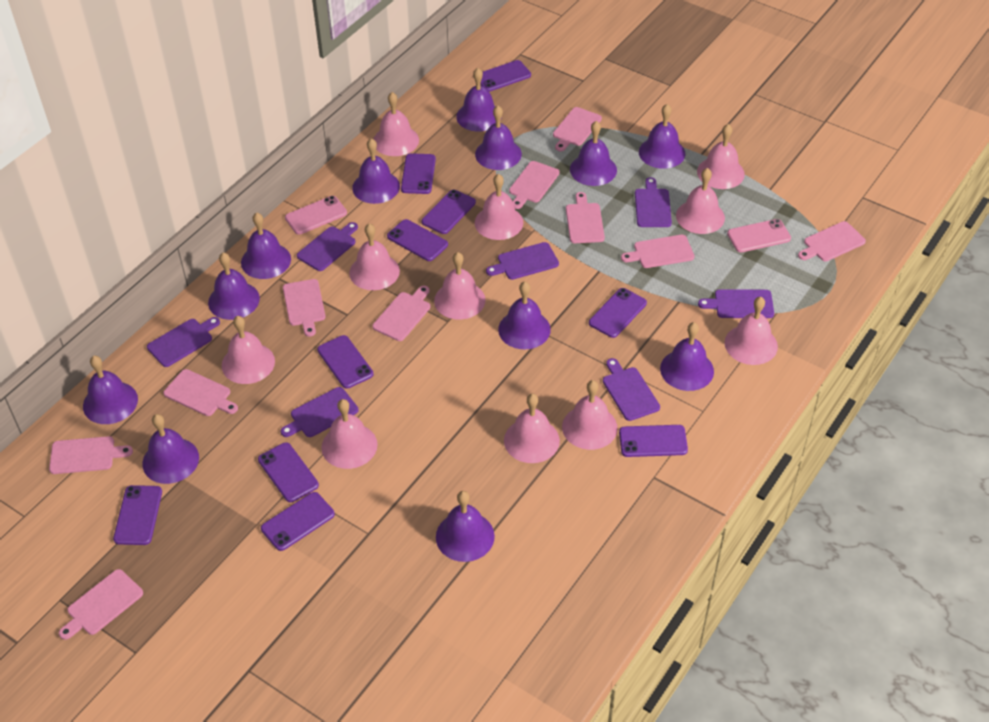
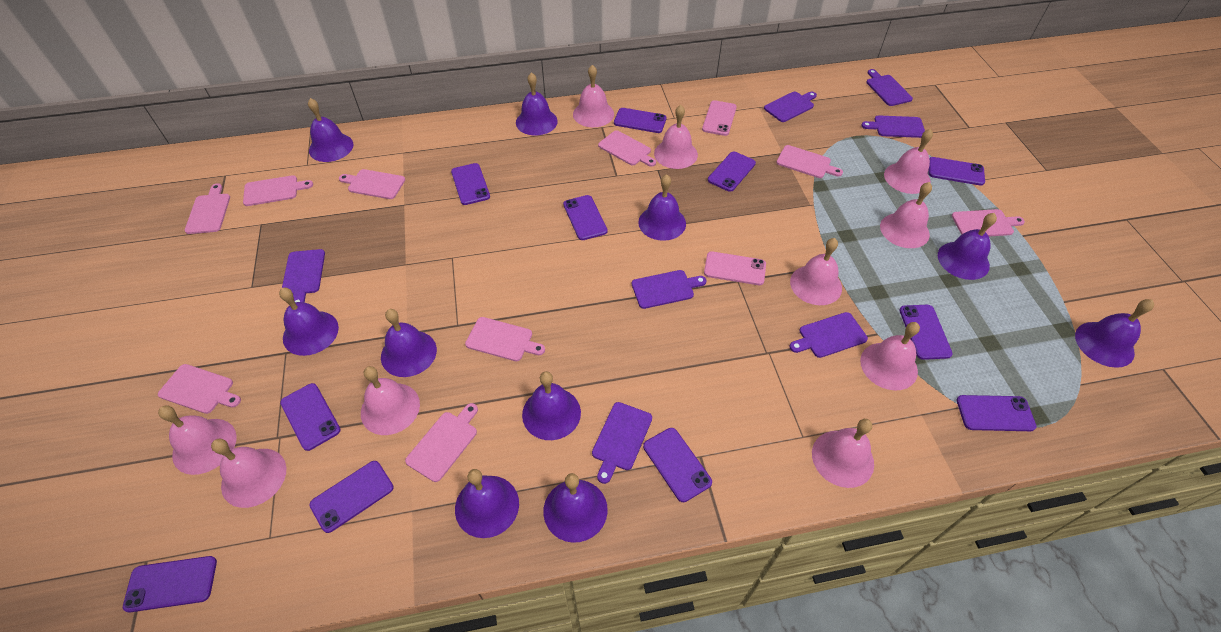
pink bell: [222,316,275,384] [322,399,378,469] [349,223,400,290] [374,92,419,156] [434,252,486,320] [475,174,523,240] [504,393,560,463] [562,380,618,450] [676,168,725,234] [697,124,745,189] [725,297,778,365] = 11 -> [158,406,237,475] [211,439,286,508] [361,366,420,435] [573,65,614,127] [654,105,698,169] [790,238,842,305] [812,419,874,488] [860,322,920,390] [880,182,932,248] [884,129,933,194] = 10
pink cutting board: [49,436,133,474] [59,569,143,640] [163,369,238,416] [283,279,326,337] [373,286,430,341] [509,161,560,209] [553,107,602,151] [566,192,605,243] [621,235,695,268] [798,221,866,261] = 10 -> [158,364,241,414] [185,183,230,234] [243,175,313,206] [339,169,405,199] [405,403,478,482] [465,317,545,361] [598,130,656,167] [776,145,843,178] [952,209,1025,237] = 9
purple bell: [83,356,138,424] [142,414,199,484] [208,252,260,320] [241,212,291,279] [352,138,400,204] [436,491,495,562] [456,68,502,132] [475,105,522,170] [498,282,551,349] [570,121,617,186] [639,104,685,169] [660,322,714,391] = 12 -> [279,288,339,356] [308,98,353,162] [381,309,437,377] [455,469,519,538] [516,72,558,135] [522,371,581,440] [543,473,608,543] [638,174,686,241] [938,213,997,280] [1075,299,1154,368] = 10
purple phone: [113,485,162,545] [258,442,319,502] [261,492,335,551] [317,335,374,389] [387,219,448,261] [401,153,436,194] [422,190,476,234] [480,60,531,92] [589,288,647,338] [619,425,688,457] = 10 -> [123,556,217,612] [280,383,341,451] [309,461,394,533] [451,163,490,205] [563,195,608,240] [614,108,666,133] [643,428,712,502] [708,151,756,192] [899,305,953,360] [928,157,985,186] [957,395,1037,431] = 11

